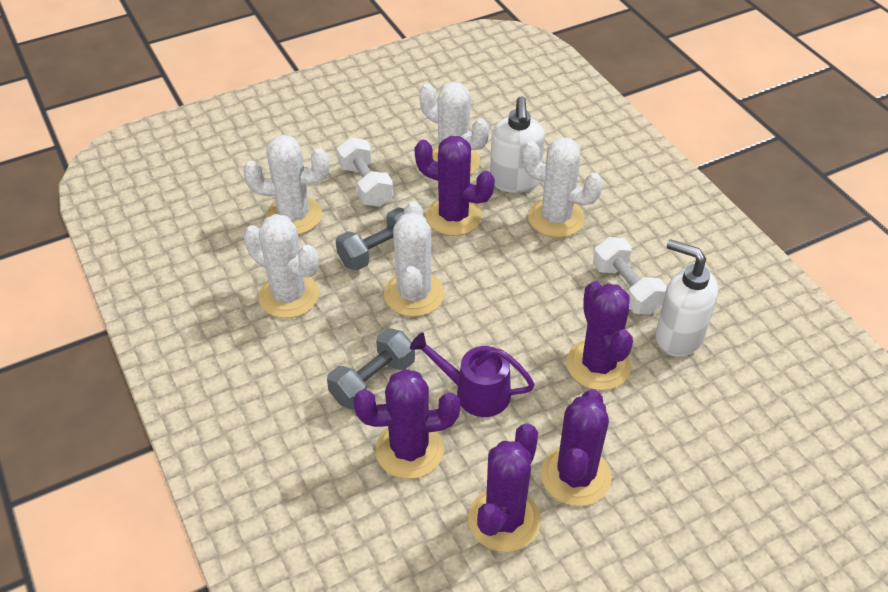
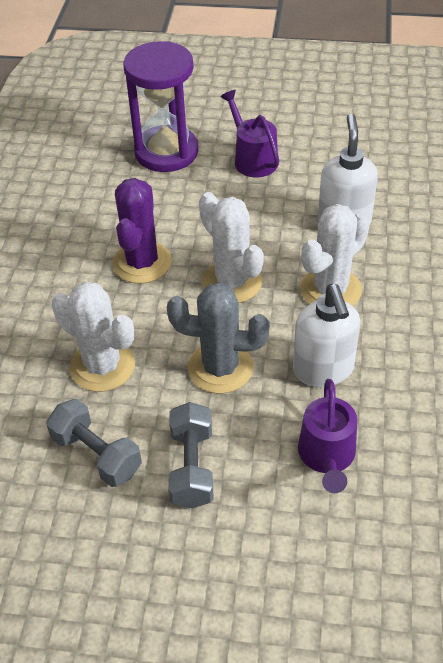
grey cactus: none = 0 -> [167,283,270,394] = 1
purple cactus: [353,369,460,479] [414,136,495,236] [468,423,541,552] [541,389,611,506] [566,281,633,390] = 5 -> [112,178,172,283] = 1
purple hourglass: none = 0 -> [123,41,198,172] = 1
purple watering can: [410,333,535,417] = 1 -> [220,90,279,177] [298,379,357,493] = 2
white cactus: [243,135,329,235] [244,214,319,318] [384,201,445,317] [419,82,489,175] [522,137,603,238] = 5 -> [52,281,135,392] [199,192,264,303] [300,204,370,306] = 3
white dumbbell: [337,137,393,207] [593,237,667,314] = 2 -> none = 0

